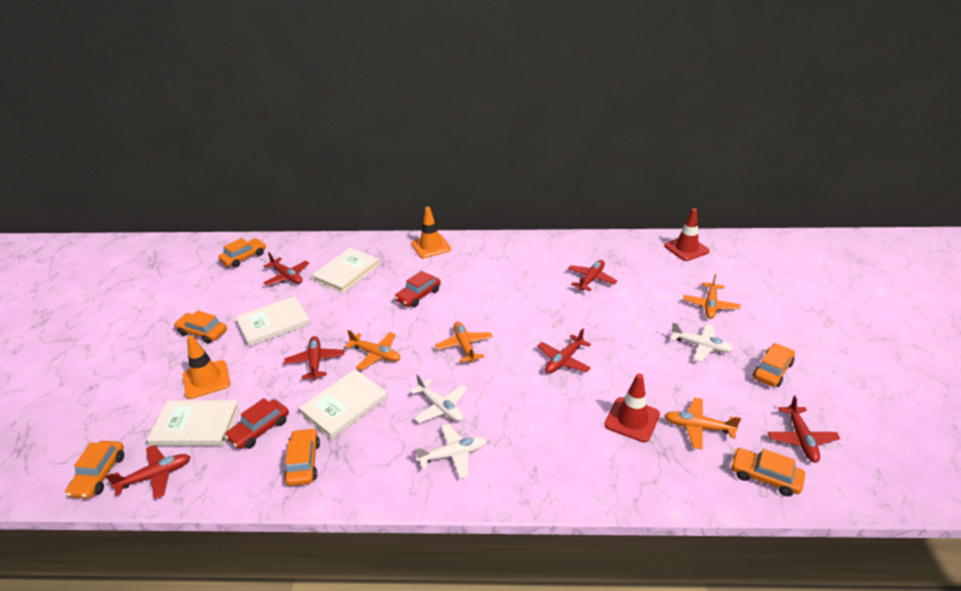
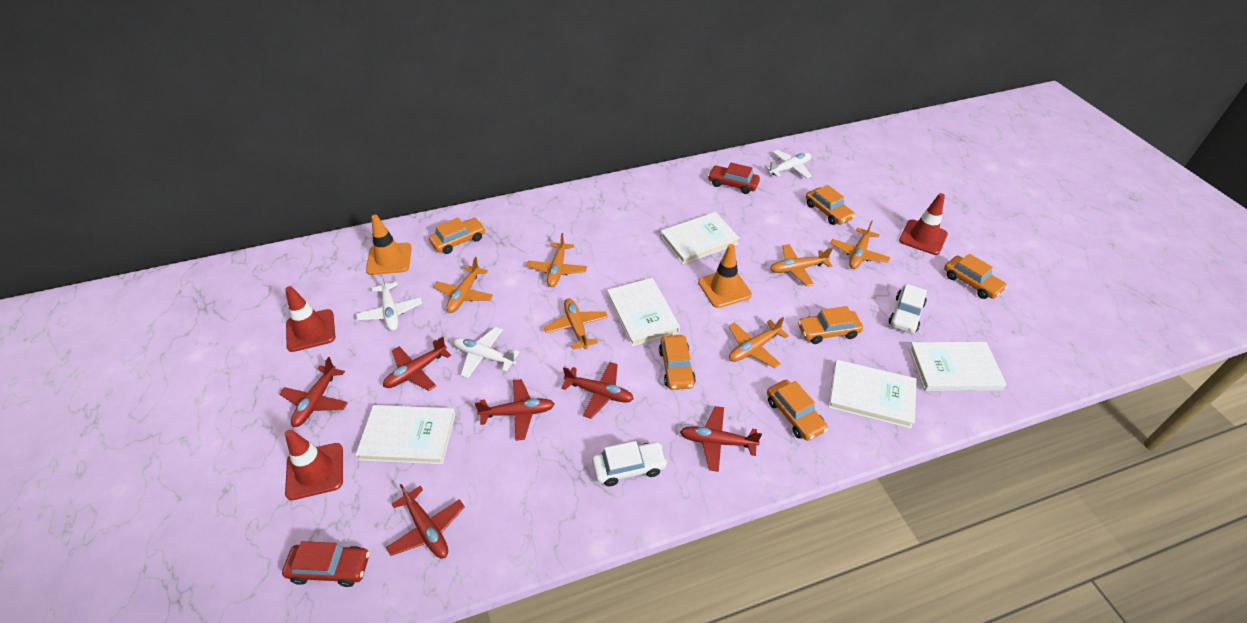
orange plane: [344,330,401,370] [435,322,493,363] [664,398,741,449] [683,274,740,319] = 4 -> [433,257,493,313] [527,233,587,287] [544,298,608,350] [728,317,789,368] [770,244,832,286] [830,220,891,269] = 6
red traffic cone: [604,373,660,442] [664,208,710,261] = 2 -> [285,286,335,352] [285,429,343,500] [899,193,948,255] = 3
white book: [147,400,240,446] [236,296,310,347] [299,369,388,440] [312,248,380,293] = 4 -> [356,405,455,464] [607,278,680,346] [660,212,740,264] [828,360,916,429] [909,342,1007,391] = 5
white car: none = 0 -> [592,441,667,486] [889,284,927,333] = 2

